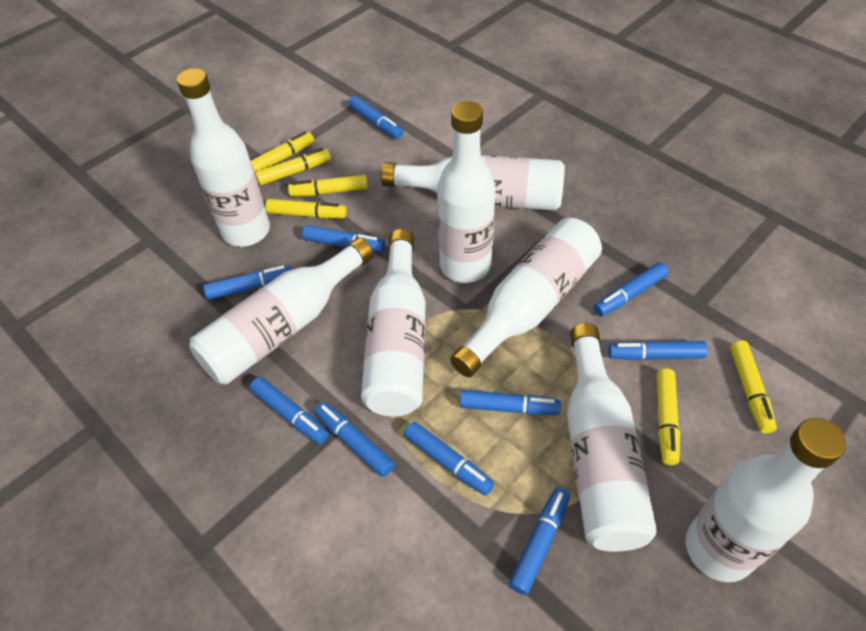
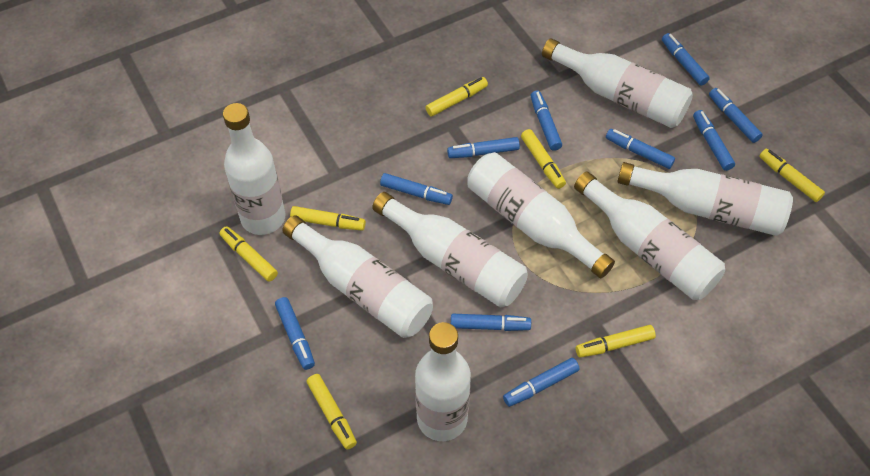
yellow marker: [250,131,314,173] [255,148,331,185] [265,199,347,218] [288,175,368,197] [657,369,680,465] [730,341,777,433] = 6 -> [220,226,278,282] [290,206,366,230] [307,374,357,450] [425,77,488,117] [521,129,566,189] [576,325,656,358] [759,149,825,202] = 7

